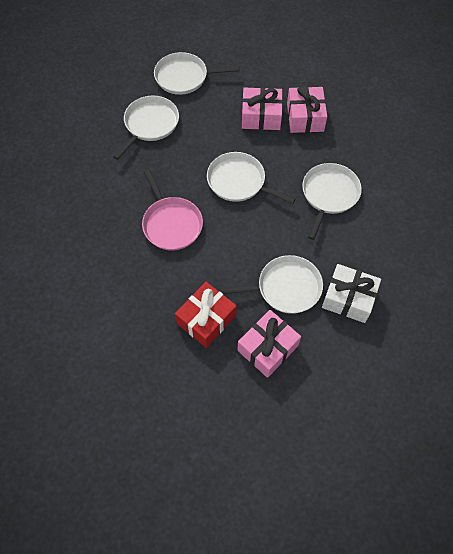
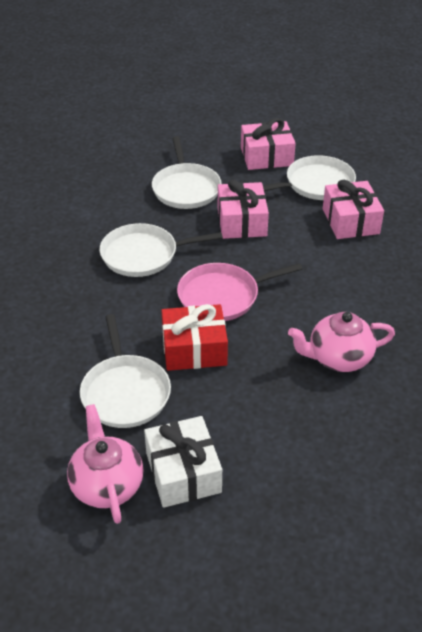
pink teapot: none = 0 -> [67,404,144,524] [288,312,395,372] = 2
white pan: [113,96,179,160] [154,52,240,95] [207,152,295,204] [220,255,323,314] [302,163,362,240] = 5 -> [80,314,171,428] [100,223,223,277] [152,136,222,209] [263,155,356,200] = 4

